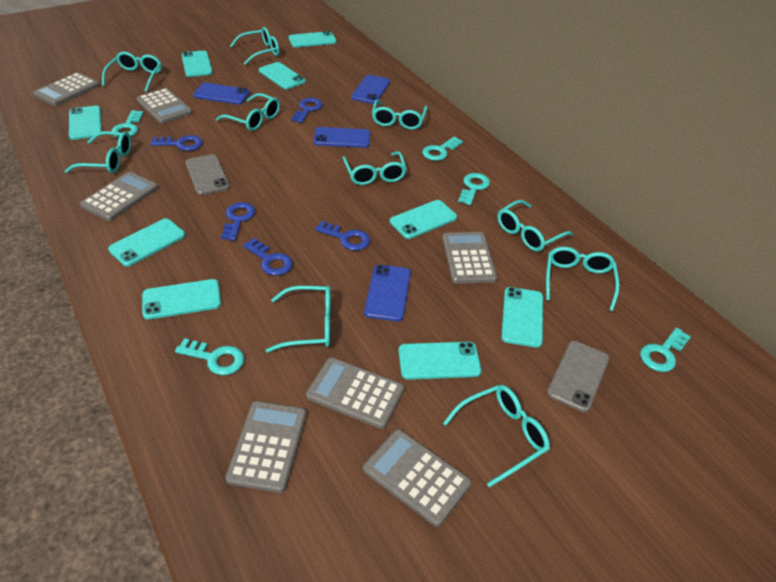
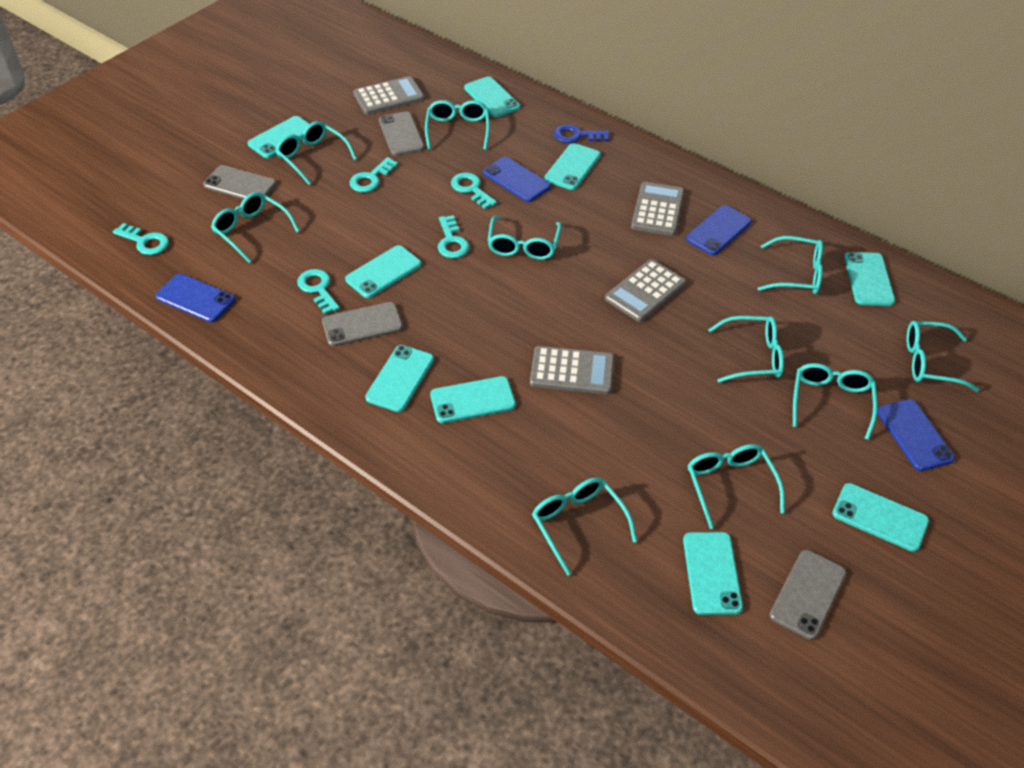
blue key: [150,135,203,151] [221,202,255,241] [243,238,293,276] [291,98,322,123] [315,221,370,251] = 5 -> [554,124,610,143] = 1
grey calculator: [33,72,100,106] [80,172,158,221] [136,88,192,124] [225,401,306,493] [306,357,404,429] [363,429,471,527] [442,232,497,284] = 7 -> [353,76,425,115] [530,346,614,395] [605,259,686,322] [631,182,684,236] = 4
grey phone: [185,154,230,195] [547,341,609,412] = 2 -> [203,165,276,199] [322,302,403,347] [379,111,425,156] [770,550,846,640] = 4

